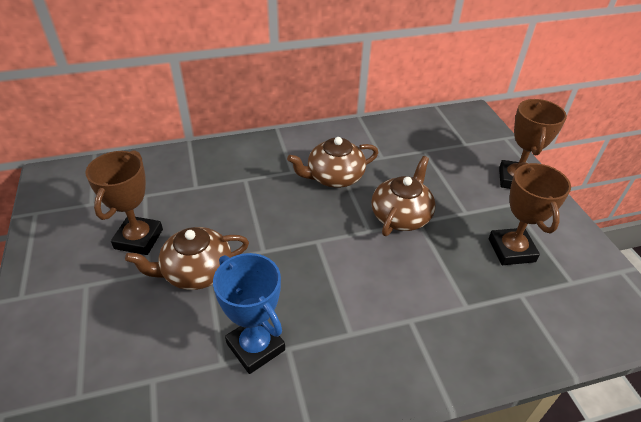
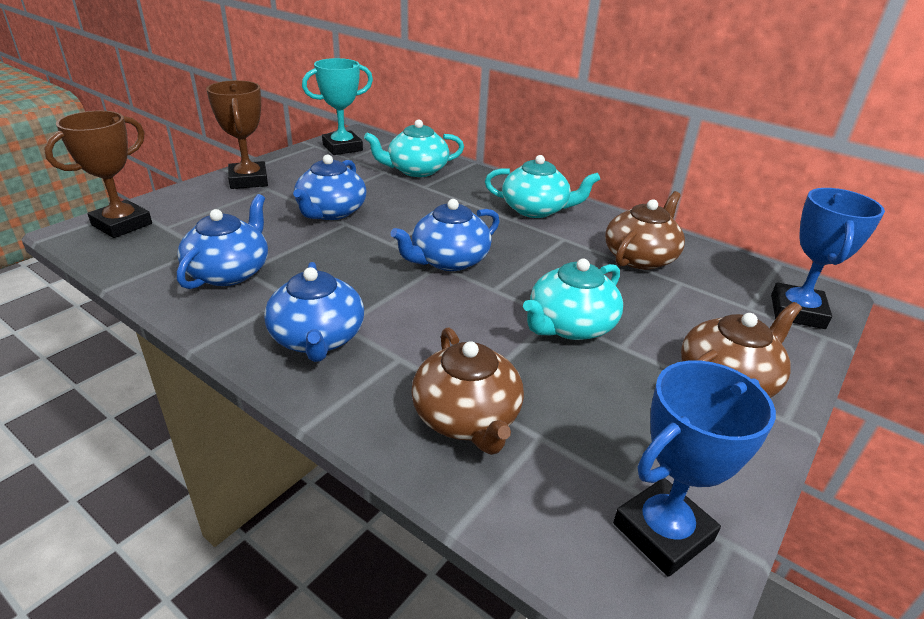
blue teapot: none = 0 -> [177,194,268,289] [264,262,364,362] [293,155,367,220] [390,199,500,271] = 4
blue trophy: [213,253,285,374] = 1 -> [613,360,776,577] [771,188,885,329] = 2
brown trophy: [85,150,163,255] [489,162,571,265] [499,99,567,189] = 3 -> [44,111,152,238] [206,80,268,189] = 2
turquoise teapot: none = 0 -> [364,119,464,177] [485,155,600,218] [523,259,623,340] = 3
turquoise trophy: none = 0 -> [302,58,373,155] = 1

